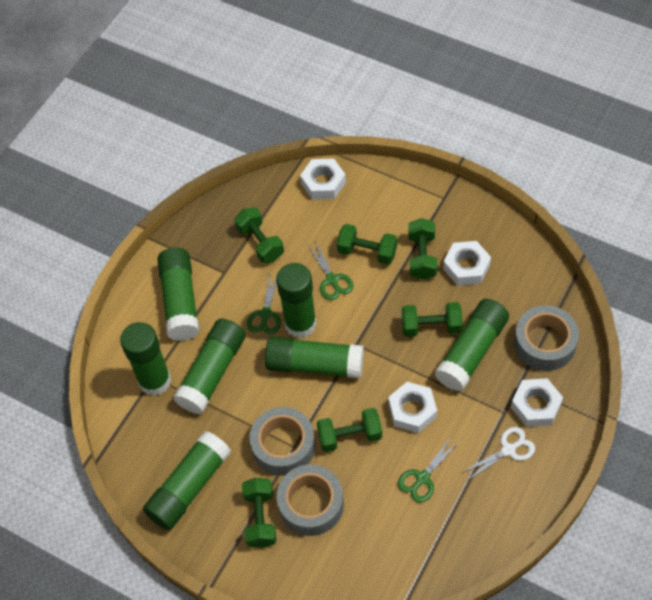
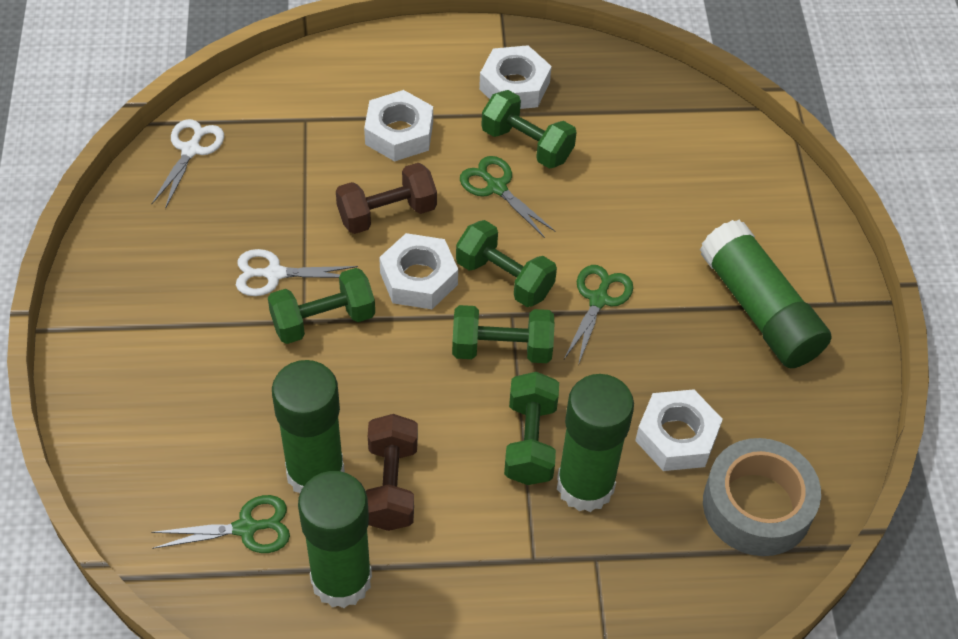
brown dumbbell: none = 0 -> [336,163,437,234] [366,414,418,531] = 2
green dumbbell: [234,207,284,263] [242,478,277,548] [317,408,382,452] [337,224,397,265] [402,302,463,337] [408,218,437,280] = 6 -> [268,268,375,344] [452,305,554,363] [456,220,557,307] [481,90,577,169] [504,372,559,485] = 5
green glue stick: [120,322,171,396] [143,431,231,530] [157,248,199,341] [173,319,246,414] [265,337,364,378] [276,263,317,338] [435,299,509,392] = 7 -> [272,360,345,493] [298,471,372,608] [557,374,634,512] [700,220,831,368] = 4
grey tape: [249,407,315,476] [277,465,344,536] [514,305,579,371] = 3 -> [703,438,821,556] = 1
white scissors: [463,427,535,481] = 1 -> [152,119,224,209] [236,249,358,296] = 2

